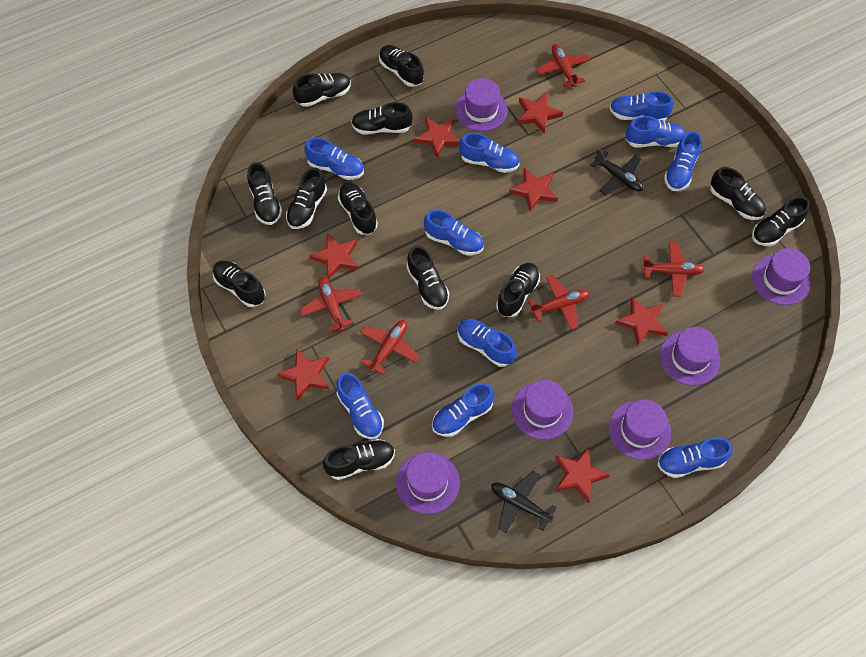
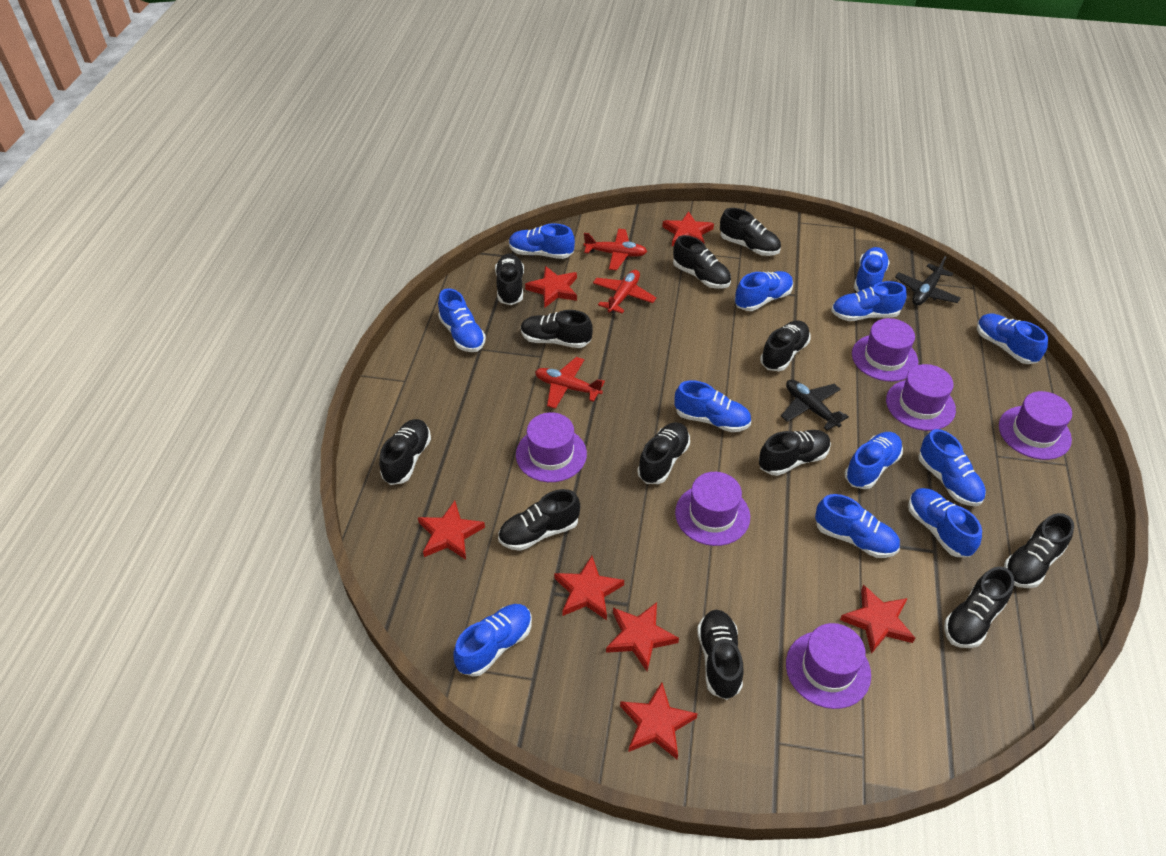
blue shoe: [304,138,364,180] [336,372,384,439] [424,210,484,256] [432,383,494,437] [457,319,517,367] [459,133,520,173] [609,91,673,121] [625,116,686,147] [657,437,733,478] [664,131,702,191] = 10 -> [438,288,486,352] [453,604,532,677] [509,223,575,259] [675,381,751,432] [735,271,793,311] [815,494,900,558] [831,281,907,321] [845,432,903,489] [854,247,890,292] [908,488,982,557] [918,429,986,506] [977,314,1048,364] = 12
red plane: [299,278,362,332] [360,320,419,375] [528,275,589,330] [537,44,591,87] [641,242,705,297] = 5 -> [535,357,605,409] [584,229,647,270] [593,270,656,314] = 3

